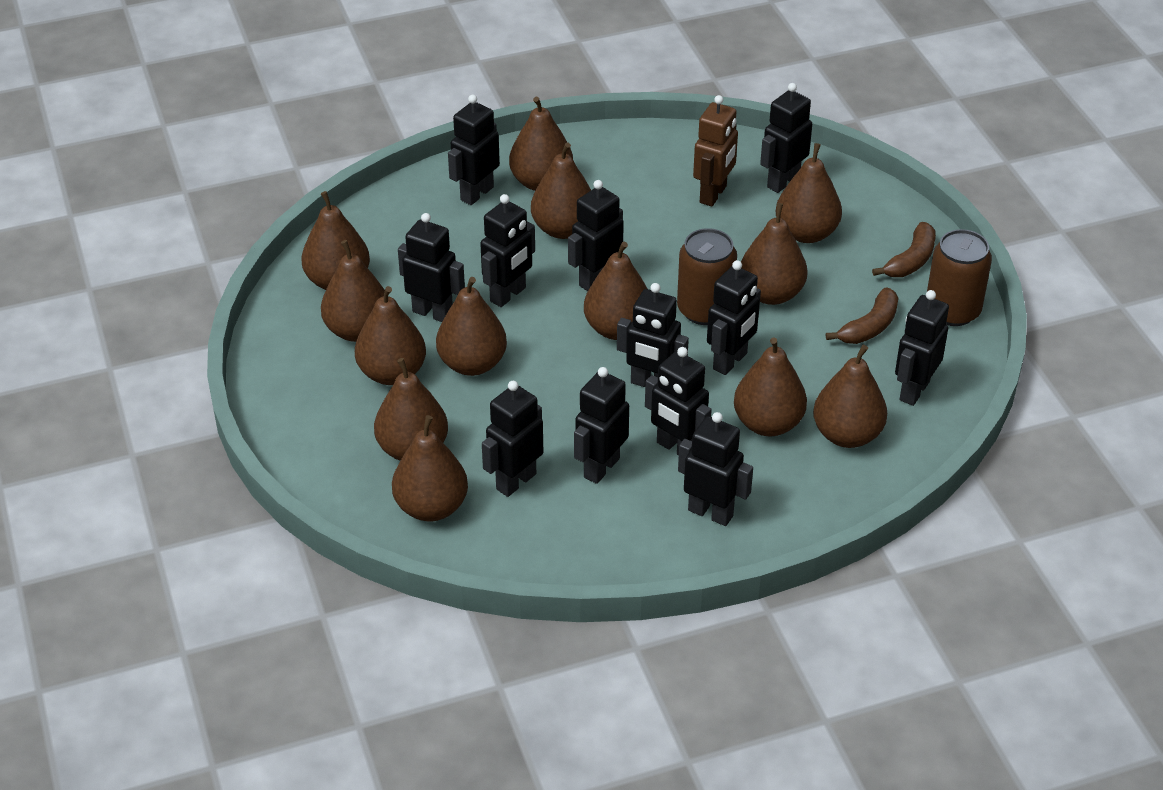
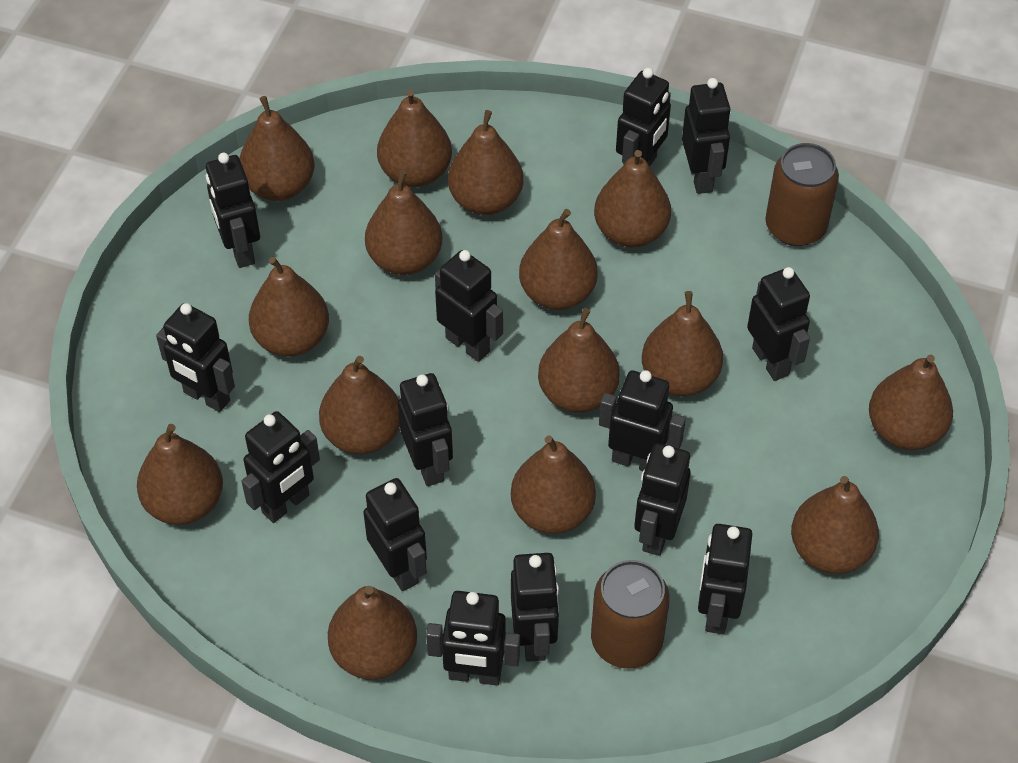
black robot: [398,213,465,322] [448,95,500,205] [480,194,535,307] [482,381,543,497] [568,180,624,291] [574,367,629,484] [617,283,689,387] [645,347,712,456] [678,412,753,526] [707,260,761,375] [760,83,812,193] [895,290,949,406] = 12 -> [156,303,235,412] [206,153,260,268] [241,411,320,523] [363,478,427,591] [398,373,453,486] [426,591,520,686] [435,250,503,362] [511,553,559,662] [599,370,686,471] [616,68,671,167] [634,443,691,556] [682,78,731,194] [698,524,752,634] [747,267,810,381] = 14
brown banana: [826,287,898,344] [872,222,936,277] = 2 -> none = 0
brown pear: [302,191,370,290] [321,240,385,342] [355,286,426,385] [374,358,448,461] [392,415,468,521] [436,277,507,376] [509,97,573,191] [531,142,591,239] [584,242,647,340] [734,337,807,436] [741,203,808,305] [776,143,842,243] [813,345,887,448] = 13 -> [137,424,223,525] [239,96,314,201] [249,257,329,357] [319,356,400,454] [328,586,417,680] [365,170,442,275] [377,89,452,187] [448,110,523,215] [511,435,596,534] [519,209,597,310] [538,308,620,413] [594,150,671,247] [642,291,723,397] [791,476,879,574] [869,354,953,450] = 15
brown robot: [693,95,738,206] = 1 -> none = 0

